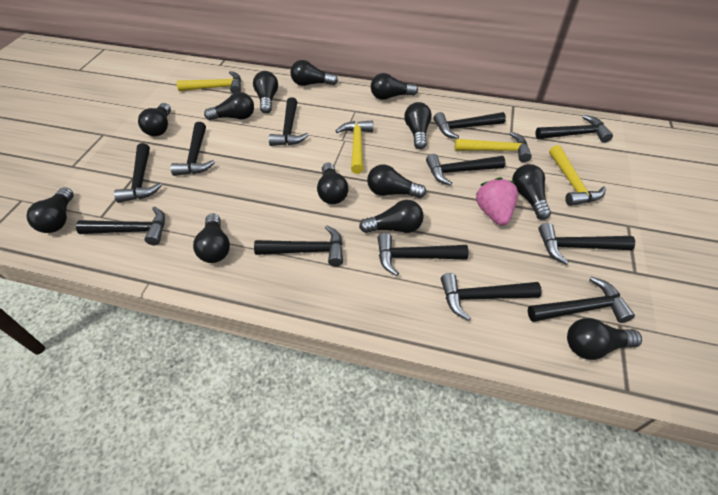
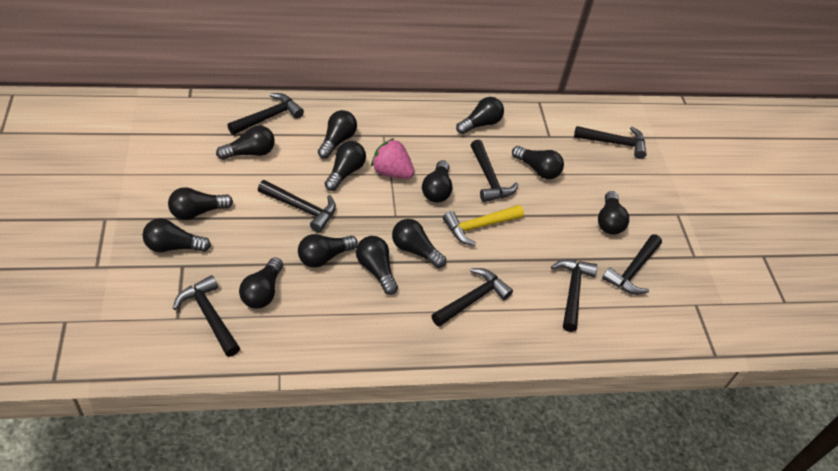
black hammer: [76,207,165,245] [114,143,162,203] [171,122,215,176] [254,225,343,266] [269,97,309,146] [378,233,468,276] [426,154,506,186] [433,112,506,139] [441,273,542,321] [528,277,635,323] [535,115,613,143] [538,223,635,265] = 12 -> [173,275,240,357] [227,93,304,135] [258,180,336,233] [431,268,513,327] [471,140,519,202] [551,259,598,332] [574,126,647,159] [602,234,662,295] = 8
yellow hammer: [177,71,241,94] [336,120,373,174] [455,132,532,162] [549,145,606,206] = 4 -> [443,205,524,246] = 1

